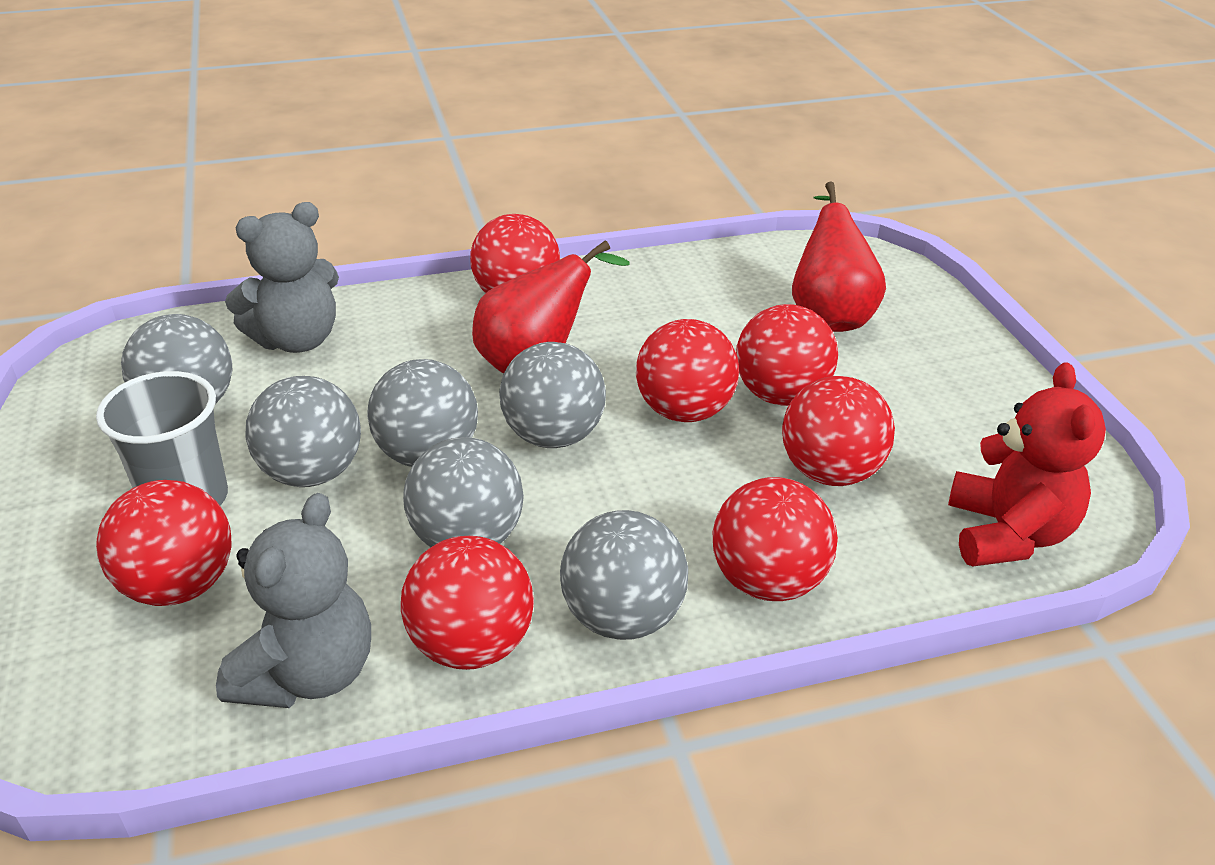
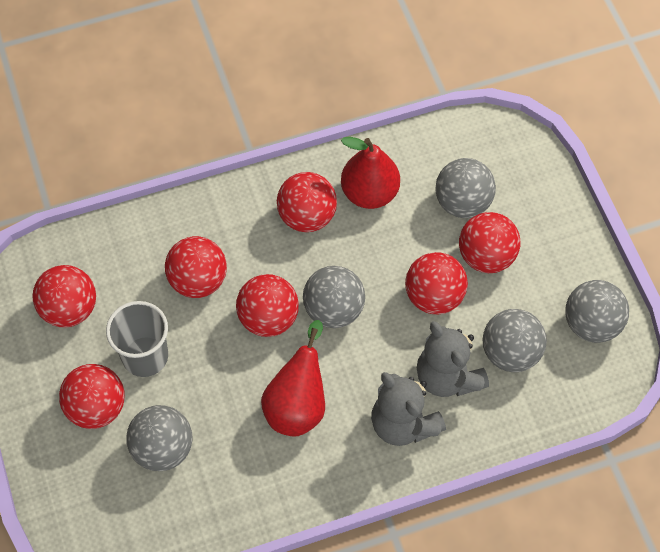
grey ball: [121,314,232,404] [245,376,361,487] [367,359,478,467] [403,437,524,547] [499,342,606,448] [560,510,688,640] = 6 -> [126,405,193,471] [303,266,365,328] [435,158,496,218] [482,309,547,372] [565,280,629,343] = 5
red teddy bear: [948,362,1106,566] = 1 -> none = 0

